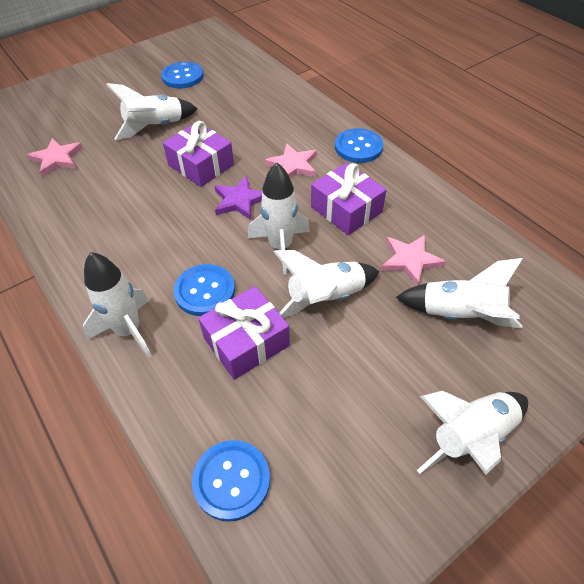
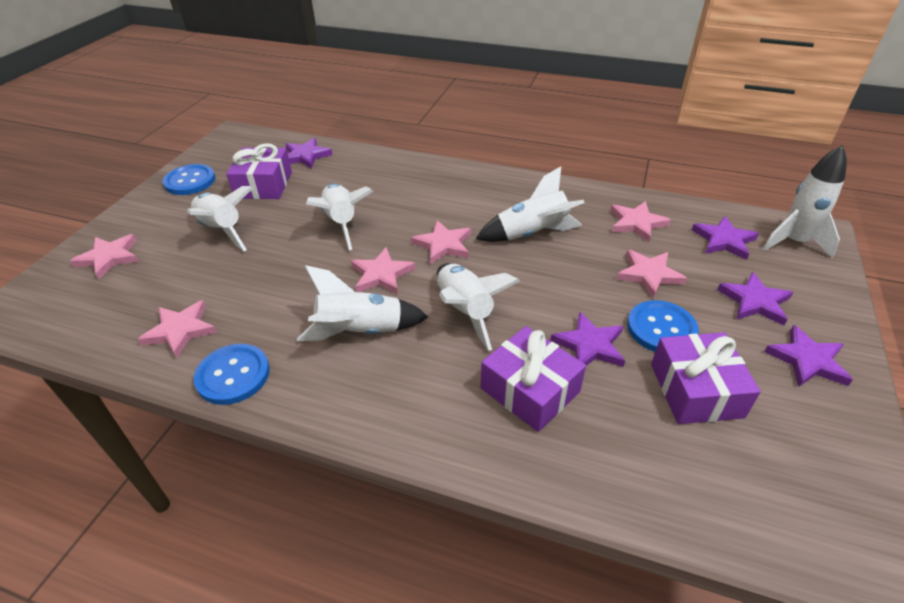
blue button: [161,62,203,88] [174,264,235,316] [192,440,270,522] [335,128,383,163] = 4 -> [163,164,215,195] [194,344,270,405] [627,300,699,352] = 3
pink star: [27,138,83,177] [265,143,317,178] [381,235,446,286] = 3 -> [70,234,139,279] [138,300,217,358] [351,247,415,294] [411,220,471,264] [610,201,671,242] [616,250,687,298] = 6
purple star: [215,176,262,220] = 1 -> [285,138,333,169] [551,312,625,367] [692,216,759,260] [717,272,793,326] [764,325,853,387] = 5

